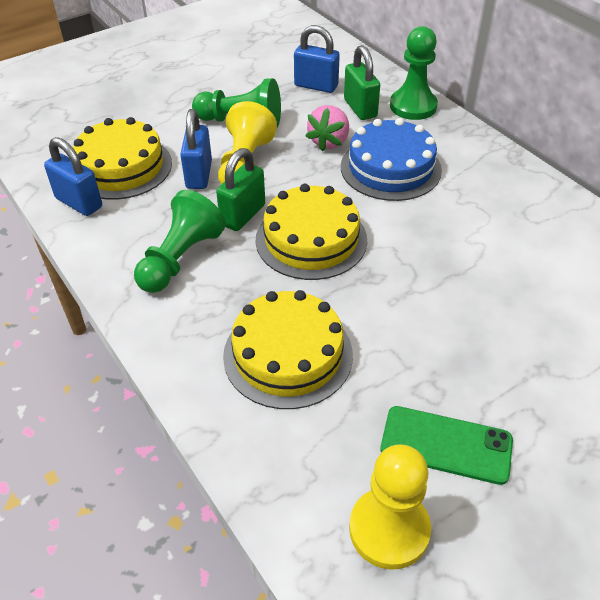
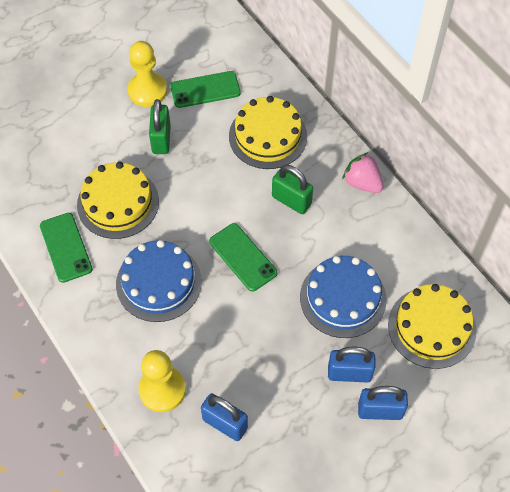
blue cake: [341,118,442,201] = 1 -> [116,240,202,322] [300,256,387,338] = 2
green pawn: [134,190,226,293] [192,78,281,128] [390,26,438,120] = 3 -> none = 0
green phone: [380,406,513,485] = 1 -> [40,213,93,283] [170,71,241,108] [209,223,277,292] = 3

